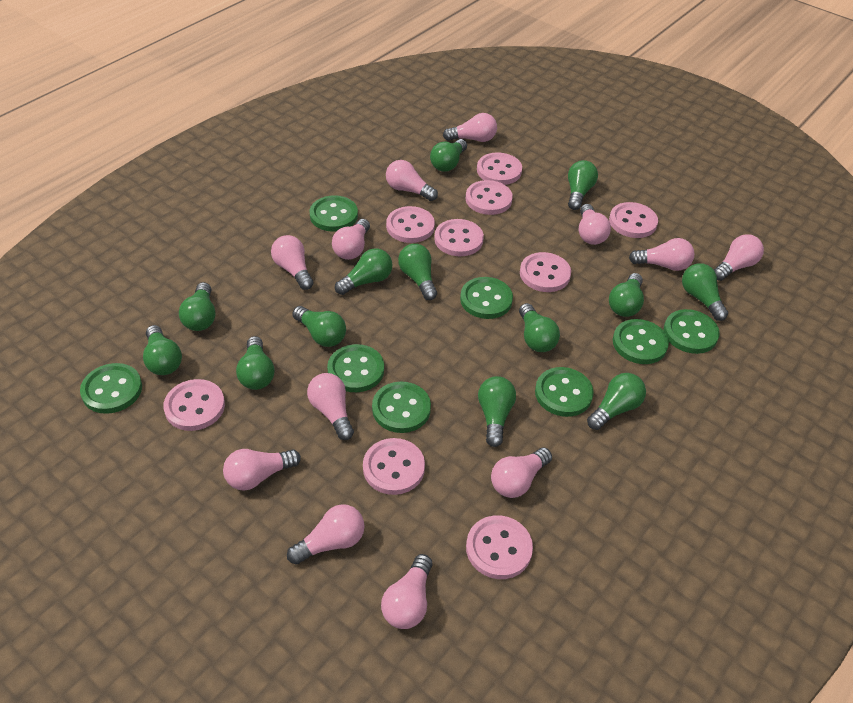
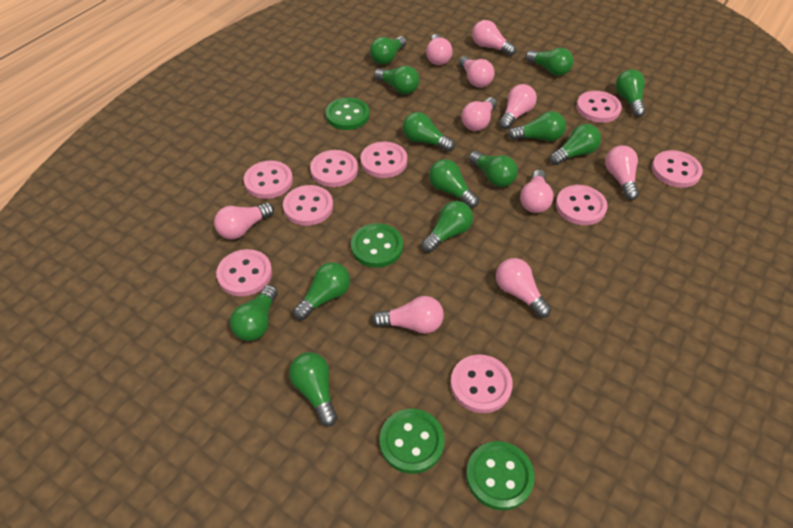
green button: [80,363,142,414] [310,195,358,232] [327,344,384,392] [372,382,431,433] [460,277,513,319] [535,367,594,417] [613,319,669,364] [663,309,720,354] = 8 -> [325,97,370,130] [351,223,403,268] [379,409,445,474] [466,441,535,510] = 4
pink light bulb: [223,449,301,491] [271,235,314,290] [287,504,365,564] [307,373,354,440] [332,219,370,260] [381,554,432,629] [386,160,438,201] [443,113,497,142] [491,447,552,498] [579,204,611,245] [629,238,694,271] [714,234,764,281] = 12 -> [214,203,274,239] [372,296,444,334] [426,34,453,65] [459,56,495,88] [461,97,497,131] [472,20,516,56] [496,258,551,318] [499,84,537,130] [520,170,554,213] [605,145,639,200] = 10

